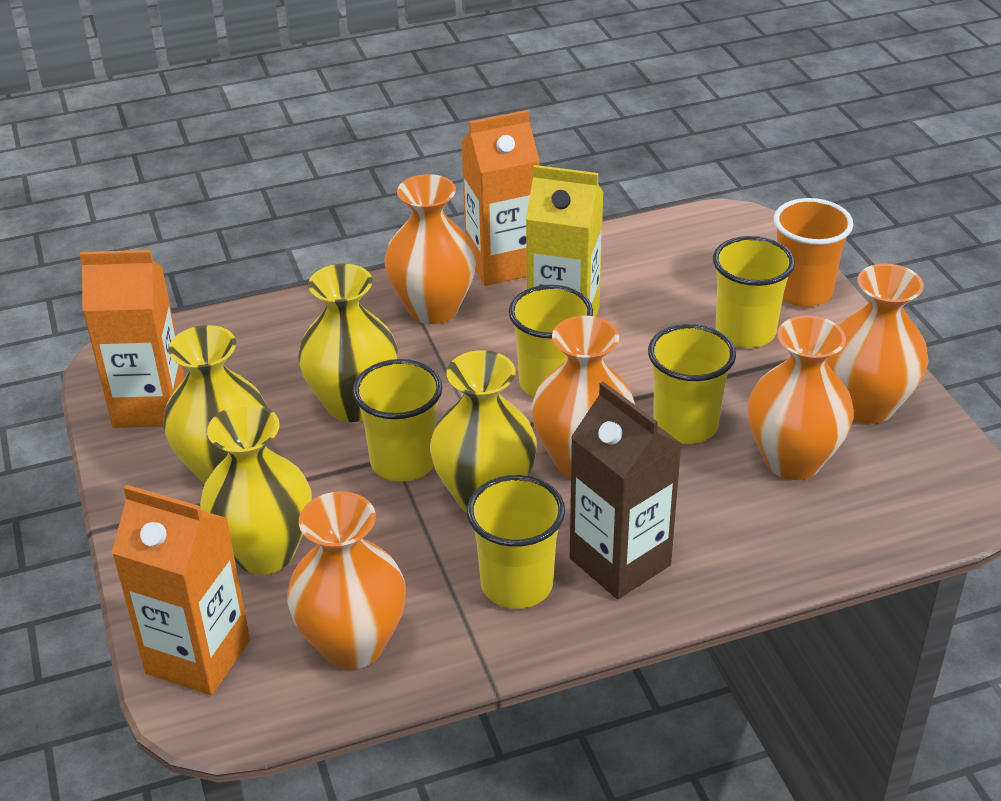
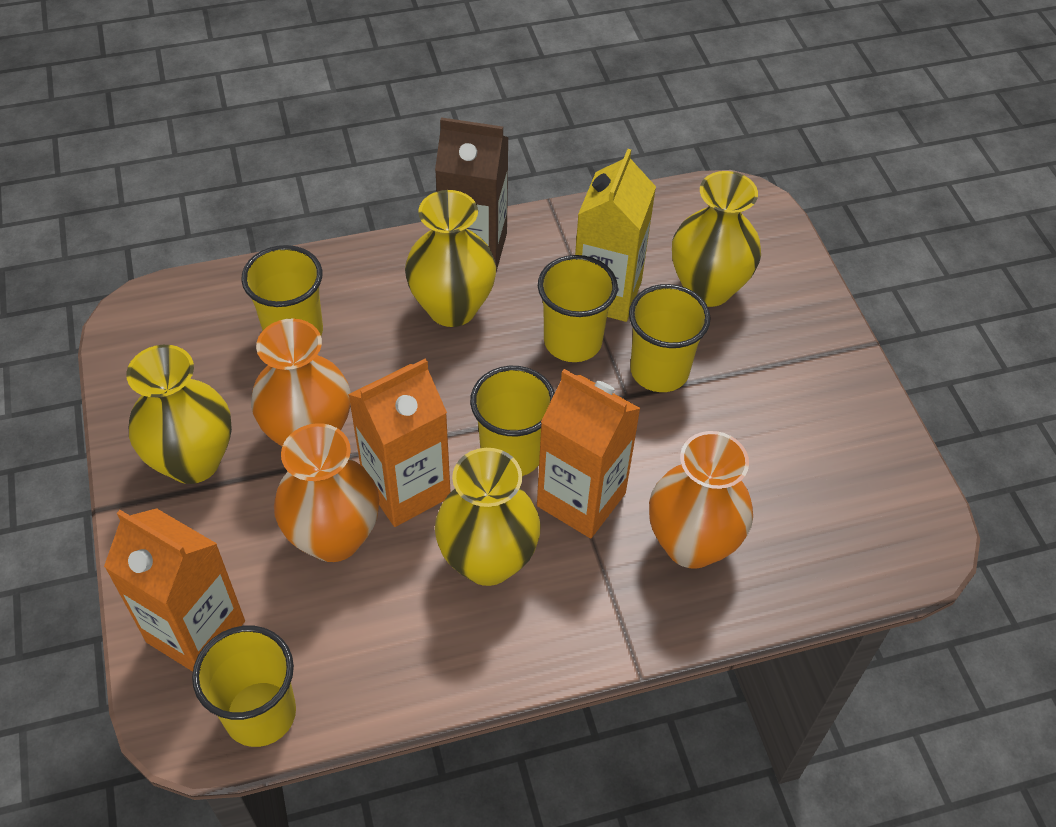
orange cup: [774,198,853,307] = 1 -> none = 0
orange vase: [287,491,406,670] [385,174,477,324] [532,316,635,478] [748,316,854,480] [826,264,929,424] = 5 -> [251,319,350,446] [274,423,379,562] [649,431,753,569] = 3

